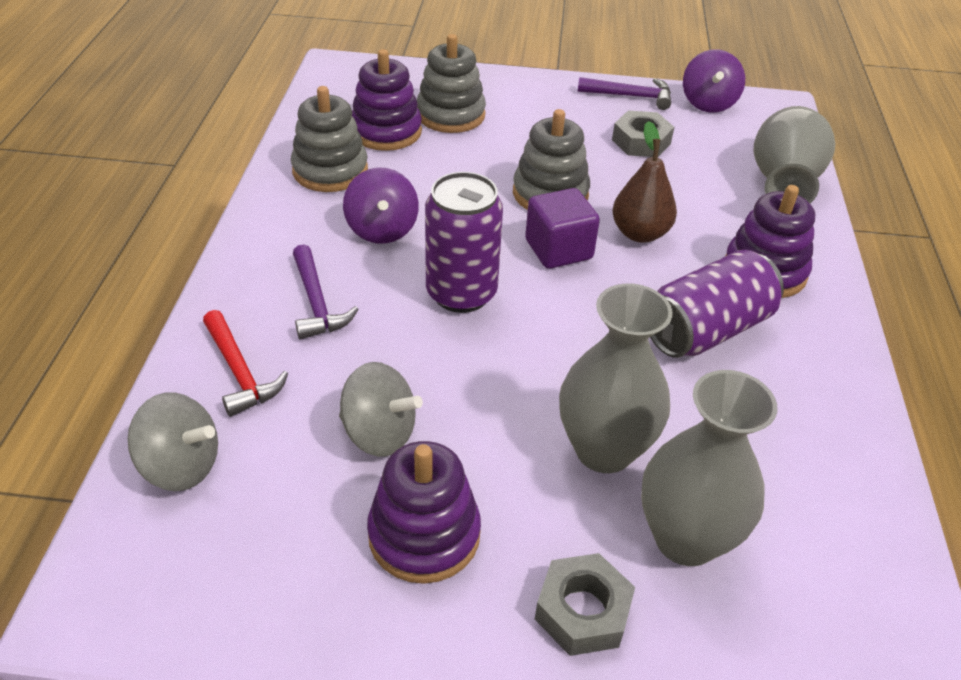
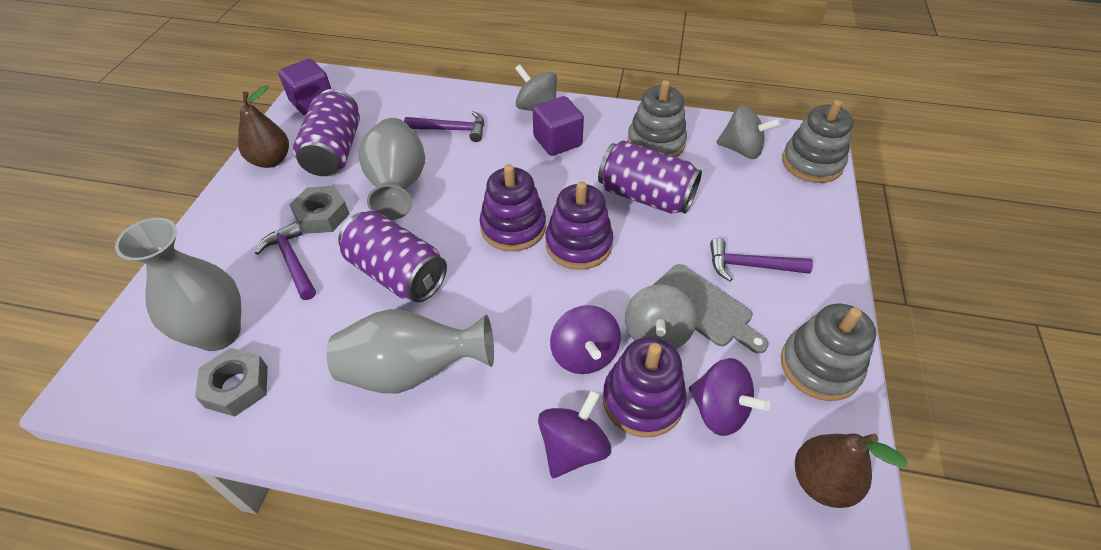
brown pear: [612,121,677,243] = 1 -> [238,85,289,168] [795,433,908,508] = 2
grey cutting board: none = 0 -> [653,264,769,354] = 1
grey spinning top: [128,392,218,491] [339,362,423,457] = 2 -> [515,64,557,111] [625,284,697,349] [716,106,781,159] = 3
purple can: [425,172,503,313] [650,250,784,358] = 2 -> [293,89,360,176] [338,211,447,302] [598,140,702,214] = 3
purple cube: [525,188,600,269] = 1 -> [278,59,331,115] [533,96,584,156] = 2
purple hammer: [293,244,359,340] [578,77,671,110] = 2 -> [255,222,316,300] [404,111,484,142] [710,238,813,281] = 3
purple spinning top: [343,167,419,244] [683,49,745,112] = 2 -> [538,390,611,478] [550,305,621,374] [689,358,770,436] = 3
red hammer: [203,310,288,417] = 1 -> none = 0

